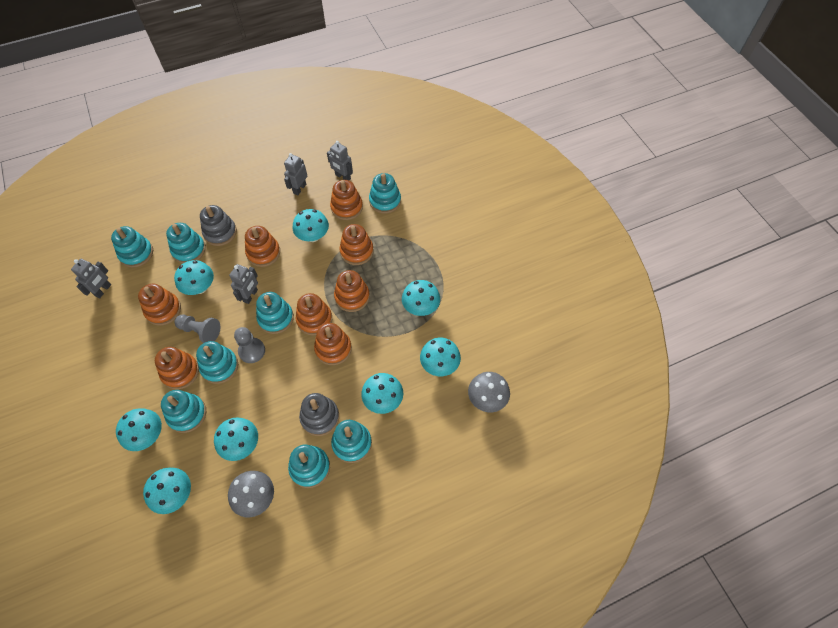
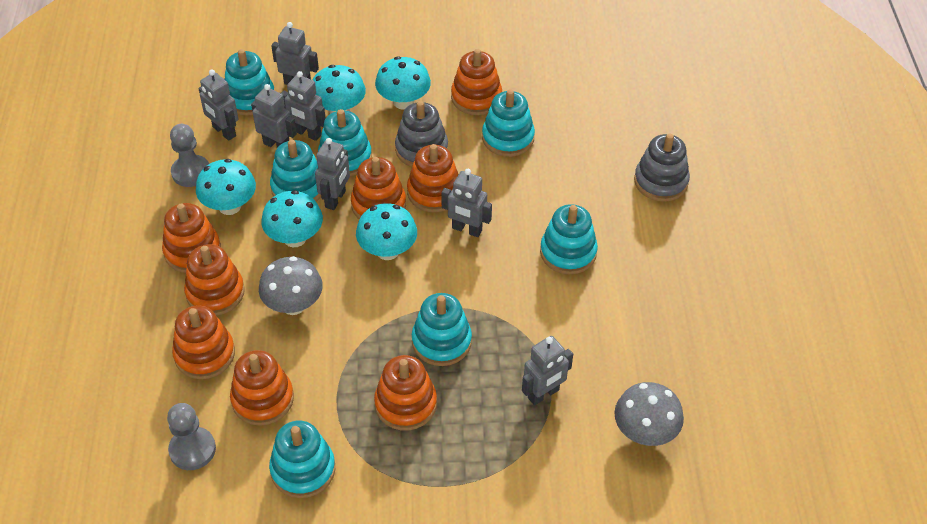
grey robot: [71,259,111,299] [229,264,258,304] [284,153,307,195] [327,141,353,180] = 4 -> [198,69,238,141] [251,84,297,148] [271,22,319,85] [281,71,326,141] [315,138,350,210] [441,169,492,237] [522,336,573,406] = 7
turquoise mushroom: [116,408,162,451] [143,468,191,514] [174,260,214,295] [214,418,258,461] [293,209,329,242] [361,373,403,414] [402,280,440,316] [420,338,461,376] = 8 -> [196,159,256,215] [261,190,323,247] [313,65,366,114] [356,203,417,260] [375,56,431,110] = 5
turquoise stacking toy: [111,226,153,268] [161,390,207,433] [166,223,206,264] [196,341,238,384] [256,292,294,334] [288,445,330,488] [331,420,372,463] [369,173,401,214] = 8 -> [224,49,274,116] [269,421,335,498] [270,140,321,201] [318,109,372,176] [412,293,472,366] [482,89,535,157] [540,204,598,274] = 7

